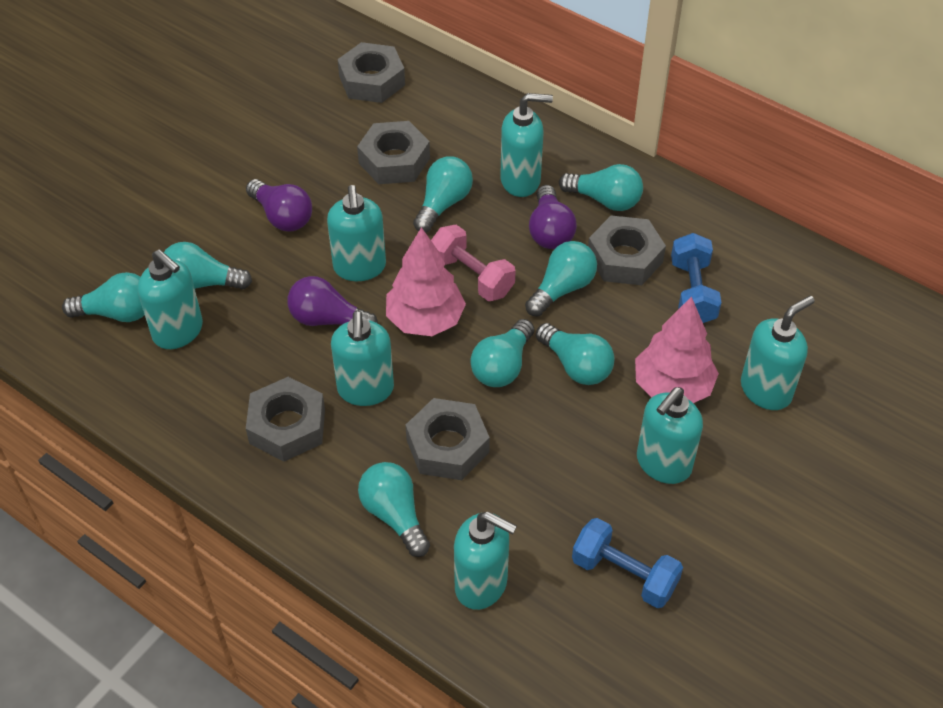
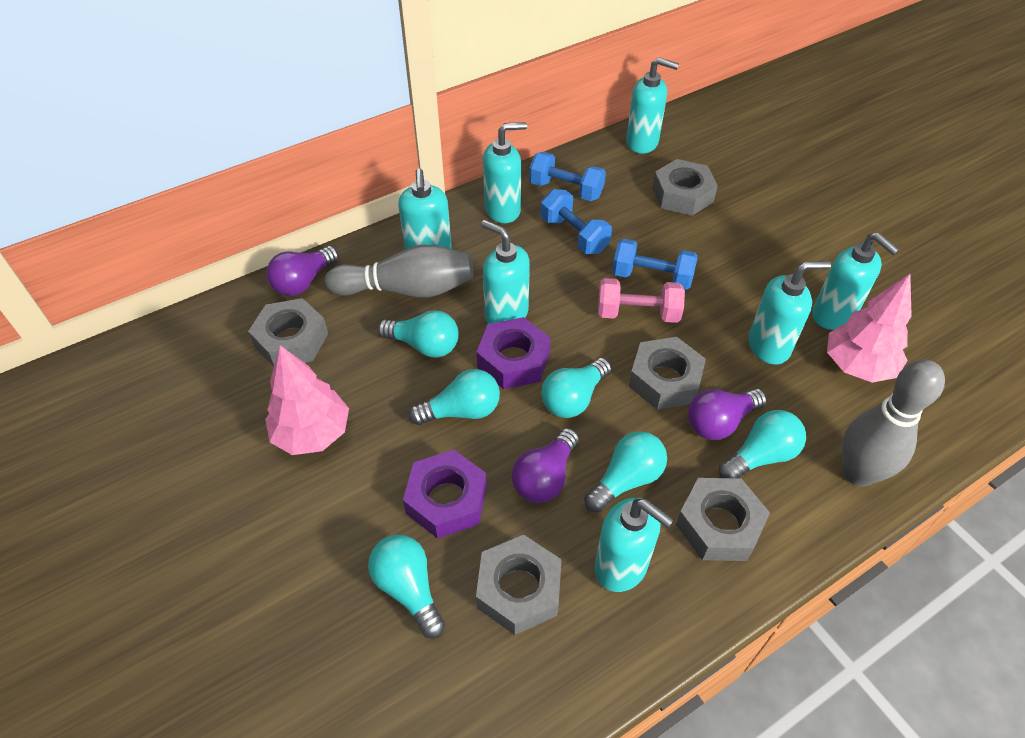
blue dumbbell: [572,518,683,608] [671,233,722,323] = 2 -> [529,152,606,201] [541,189,612,254] [612,238,698,290] = 3
grey bowling pin: none = 0 -> [325,245,473,298] [842,360,945,487] = 2
purple nut: none = 0 -> [403,450,487,539] [477,317,551,389] = 2
turquoise light bulb: [62,272,144,322] [164,242,252,289] [358,462,430,557] [413,157,473,233] [470,319,534,387] [525,241,597,317] [536,323,614,385] [559,164,643,211] = 8 -> [368,535,445,638] [377,310,459,358] [409,369,500,425] [541,358,611,418] [584,431,667,513] [719,410,806,478] = 6

